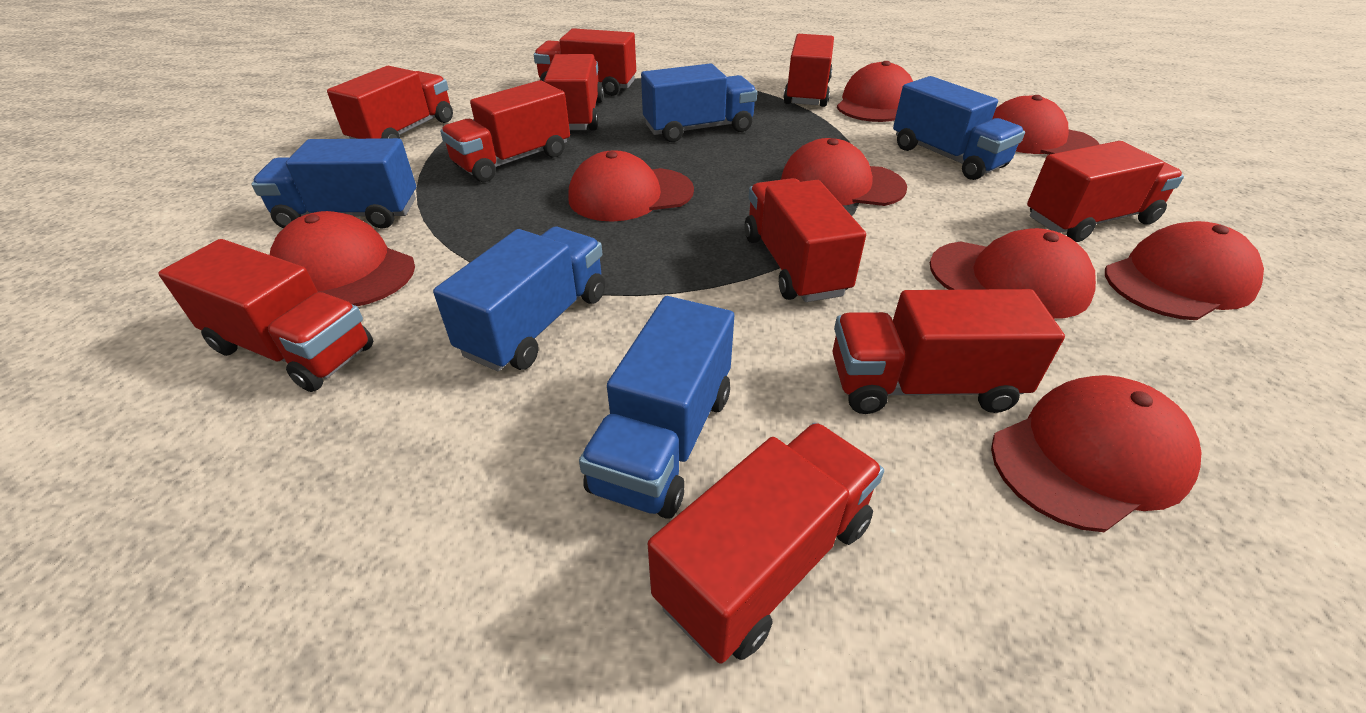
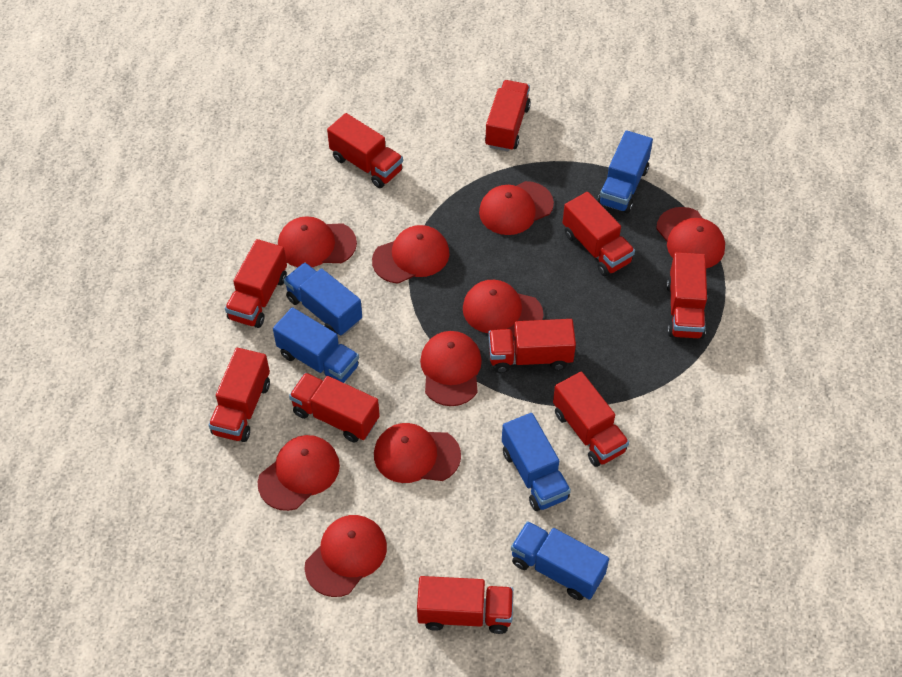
red cap: [270,211,415,306] [569,150,694,222] [781,138,907,206] [837,61,913,122] [930,228,1096,319] [991,375,1201,532] [992,95,1100,155] [1105,221,1264,320] = 8 -> [258,435,340,511] [278,216,357,267] [304,515,387,597] [372,225,449,283] [374,423,461,483] [420,331,482,406] [463,280,543,336] [479,181,554,235] [656,207,725,268] = 9

